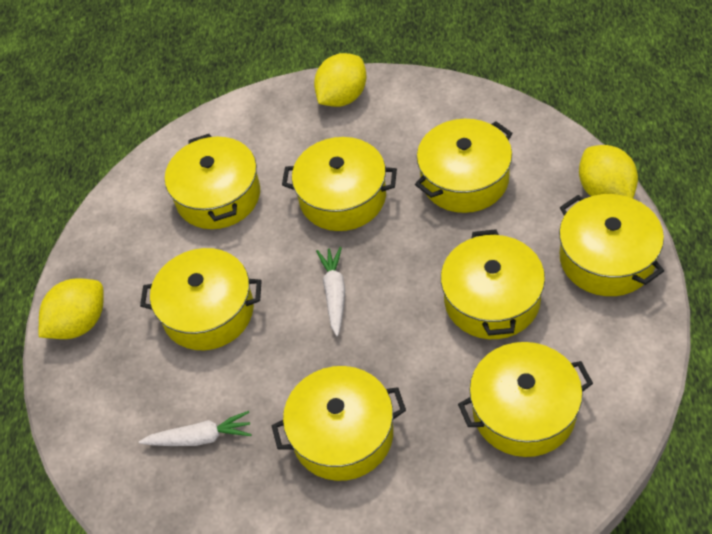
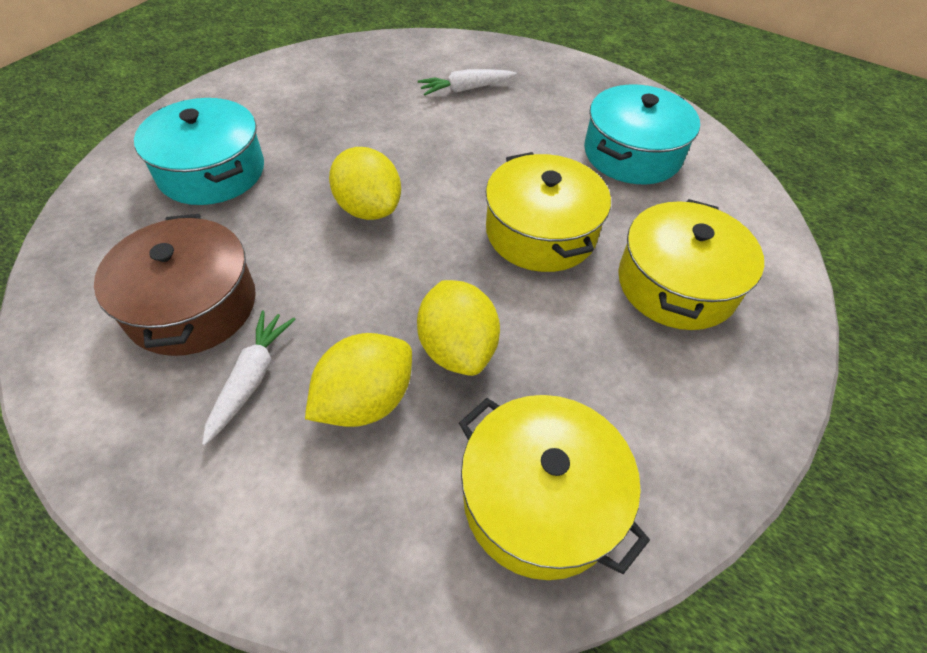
brown pot: none = 0 -> [94,214,256,356] = 1
turquoise pot: none = 0 -> [134,98,264,205] [584,84,700,184] = 2
yellow pot: [140,248,262,350] [165,134,260,229] [271,366,406,481] [282,137,397,231] [415,119,513,213] [441,229,545,339] [458,342,593,457] [559,194,664,296] = 8 -> [459,395,650,580] [486,152,611,272] [618,199,764,330] = 3

